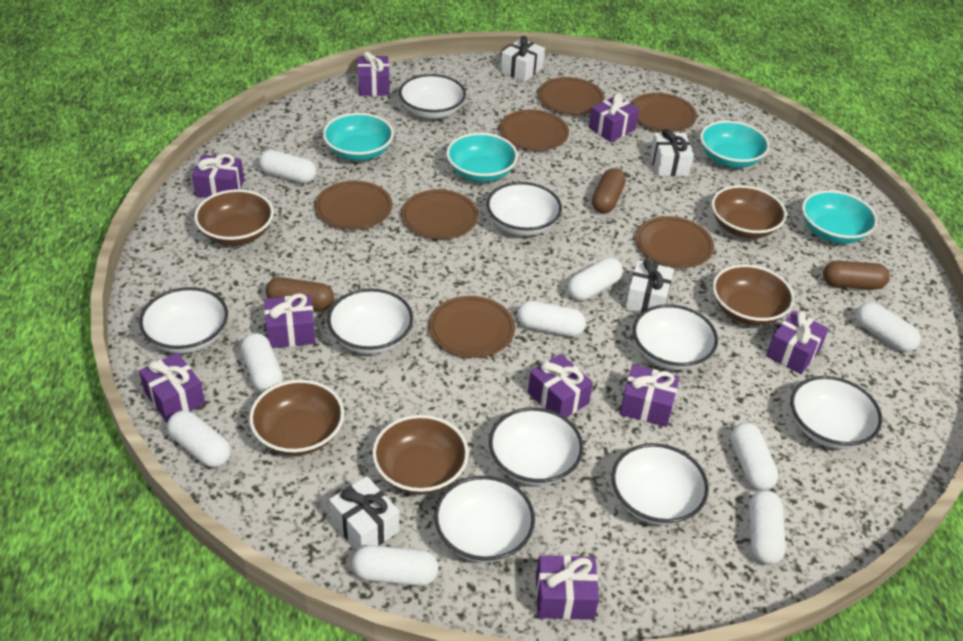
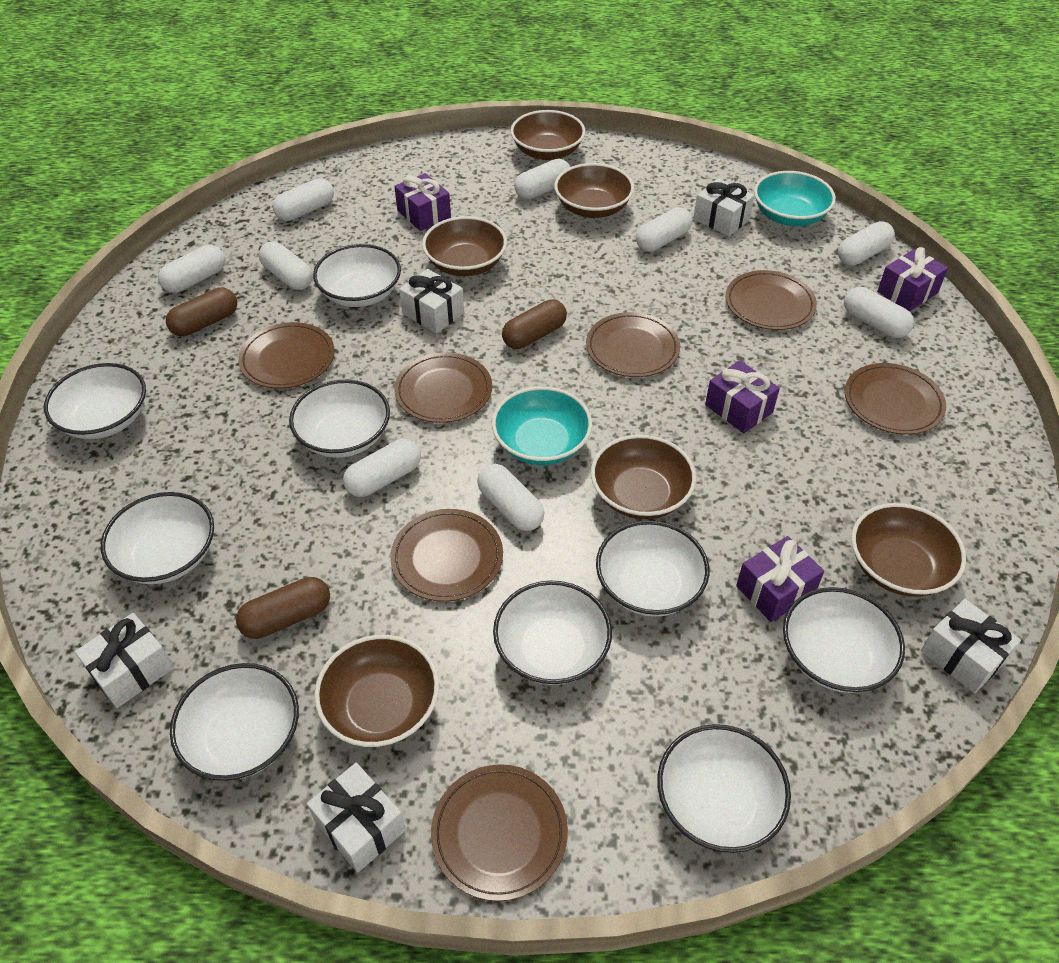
brown bowl: [194,189,274,245] [249,380,344,456] [372,415,469,494] [711,185,787,239] [713,264,794,326] = 5 -> [314,635,439,747] [422,216,507,276] [510,110,585,160] [554,163,634,218] [591,435,696,519] [851,503,966,597] = 6
purple gift: [139,353,205,422] [192,154,244,198] [264,293,316,348] [358,51,390,96] [528,354,593,418] [536,555,599,620] [589,93,639,142] [620,365,680,427] [766,311,829,374] = 9 -> [394,173,451,231] [705,360,780,433] [736,536,824,622] [877,247,948,312] = 4
turquoise bowl: [323,113,394,161] [446,133,518,182] [700,120,770,168] [802,190,878,244] = 4 -> [492,386,592,465] [754,171,836,226] = 2
white gift: [329,476,399,550] [500,36,545,82] [625,259,674,313] [650,129,693,176] = 4 -> [75,613,174,708] [307,763,406,873] [399,269,464,334] [693,179,755,236] [921,599,1021,693] = 5

